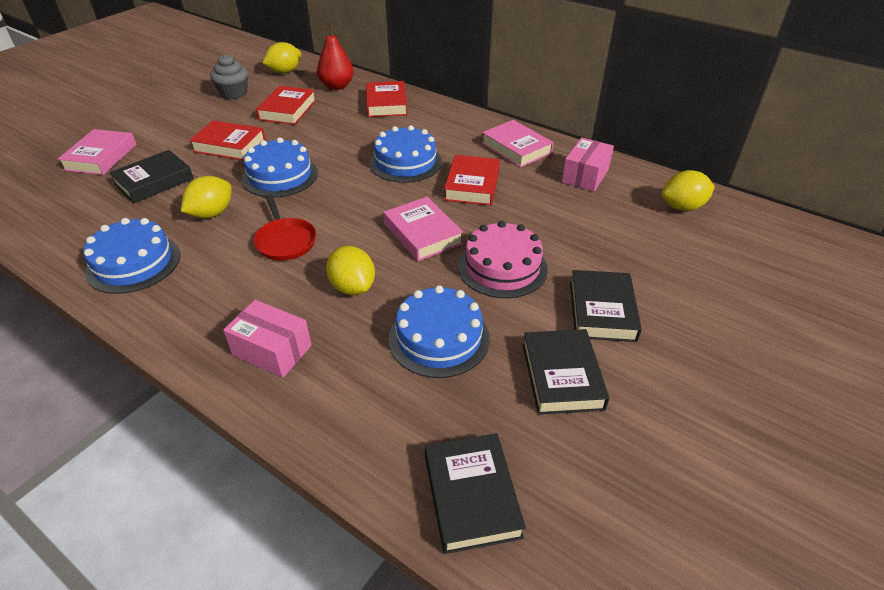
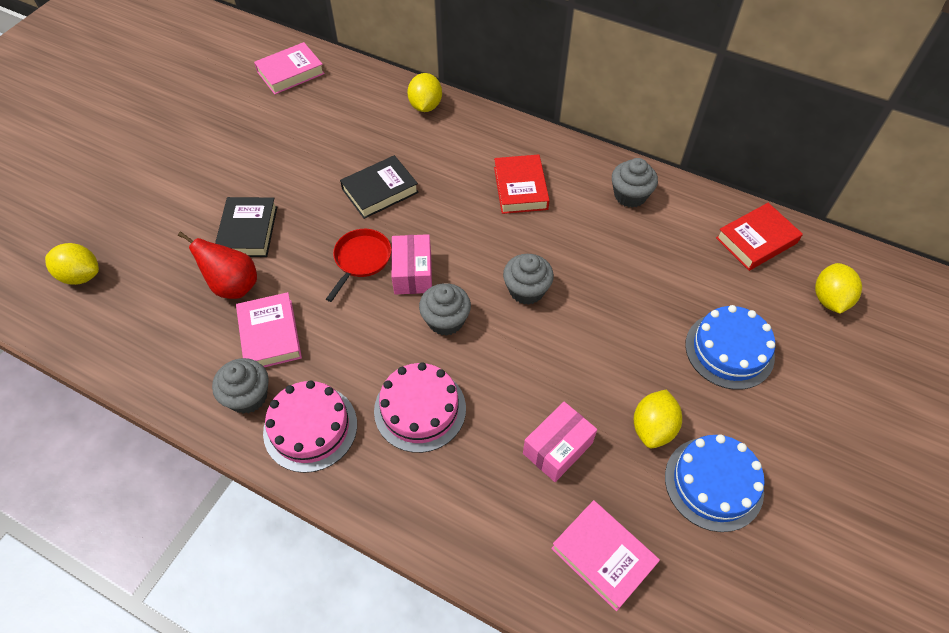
black book: [109,150,194,203] [425,433,526,554] [523,329,610,415] [570,270,642,342] = 4 -> [215,197,277,257] [340,155,419,219] = 2
blue cake: [83,218,180,294] [242,137,318,197] [369,125,442,183] [389,285,490,378] = 4 -> [665,435,765,532] [685,305,775,390] = 2
grey cupcake: [210,54,248,99] = 1 -> [212,358,269,414] [419,283,471,336] [503,254,554,305] [612,158,658,208] = 4
pink cake: [458,221,548,298] = 1 -> [263,380,357,473] [374,362,466,453] = 2
red book: [189,120,266,160] [256,86,316,125] [366,81,407,117] [444,155,500,206] = 4 -> [494,154,550,214] [716,203,803,271] = 2

